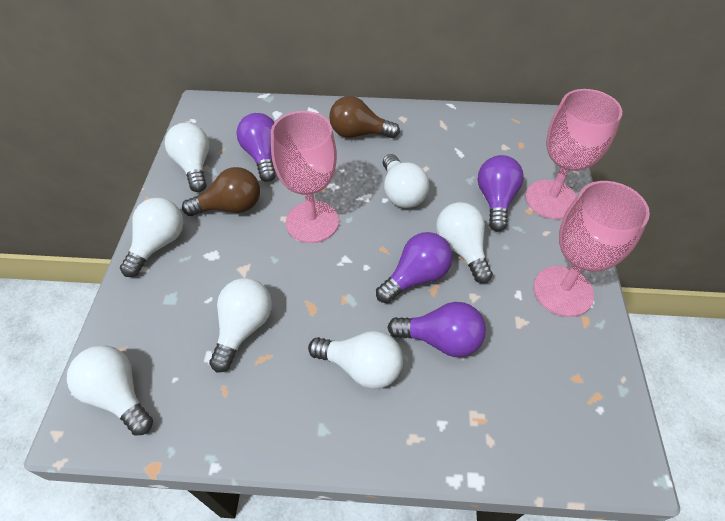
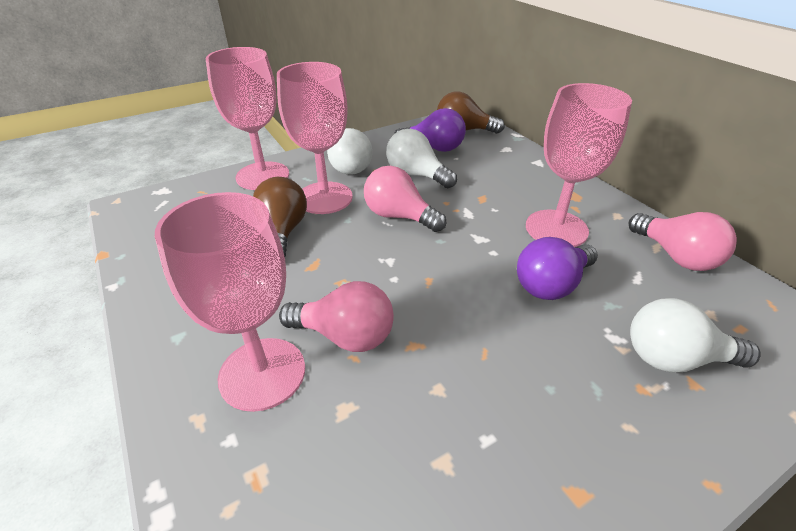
pink goblet: [271,111,339,243] [525,89,622,219] [534,181,650,317] = 3 -> [155,192,305,412] [206,47,289,190] [277,62,353,214] [526,83,632,247] = 4
pink light bulb: none = 0 -> [279,281,394,352] [364,166,446,232] [629,212,737,271] = 3
purple light bulb: [236,113,276,182] [376,232,453,303] [388,302,486,357] [478,155,524,232] = 4 -> [394,108,466,152] [517,237,598,300] = 2
white light bulb: [67,345,153,436] [120,198,184,277] [165,123,209,192] [209,278,272,373] [308,331,403,389] [383,154,429,208] [436,202,493,283] = 7 -> [327,128,372,175] [386,129,457,188] [630,298,760,372] = 3

